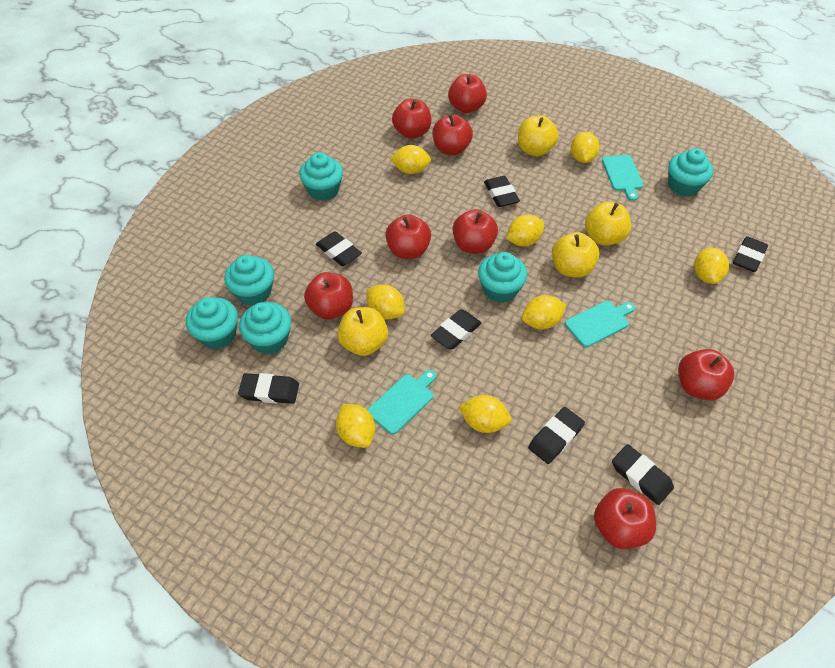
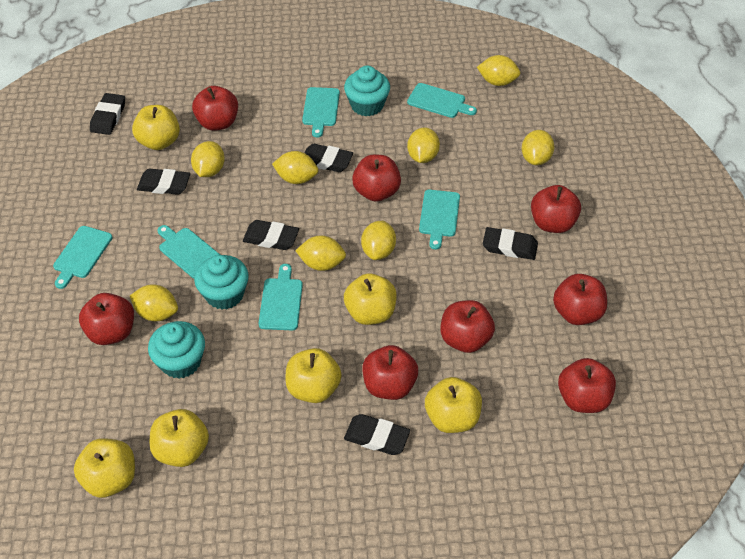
black eraser: [238,373,299,404] [316,231,362,266] [431,309,481,350] [484,176,520,207] [528,407,585,464] [612,444,674,505] [733,236,768,272] = 7 -> [90,93,125,135] [137,168,190,195] [243,220,299,250] [304,144,353,172] [344,414,410,455] [483,227,538,260] = 6
turquoise cupcake: [186,297,238,349] [224,255,274,306] [239,302,291,354] [299,152,343,201] [478,252,527,303] [668,148,713,197] = 6 -> [148,321,205,379] [194,255,249,310] [344,66,390,116] = 3
turquoise cutting board: [367,370,436,434] [565,301,635,347] [602,155,644,201] = 3 -> [53,226,112,289] [157,225,220,279] [259,264,303,330] [302,87,340,137] [407,83,477,118] [419,190,460,250] = 6
yellow apple: [337,307,388,356] [518,115,559,156] [552,232,599,278] [585,201,631,246] = 4 -> [74,438,135,498] [132,105,180,150] [150,409,209,467] [286,348,342,403] [344,273,397,325] [425,377,482,433] = 6

